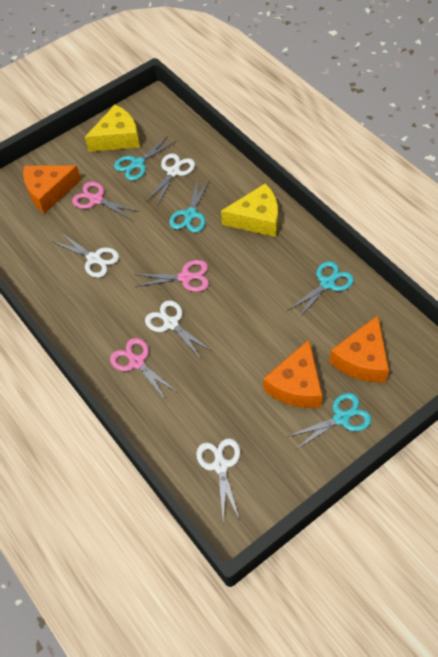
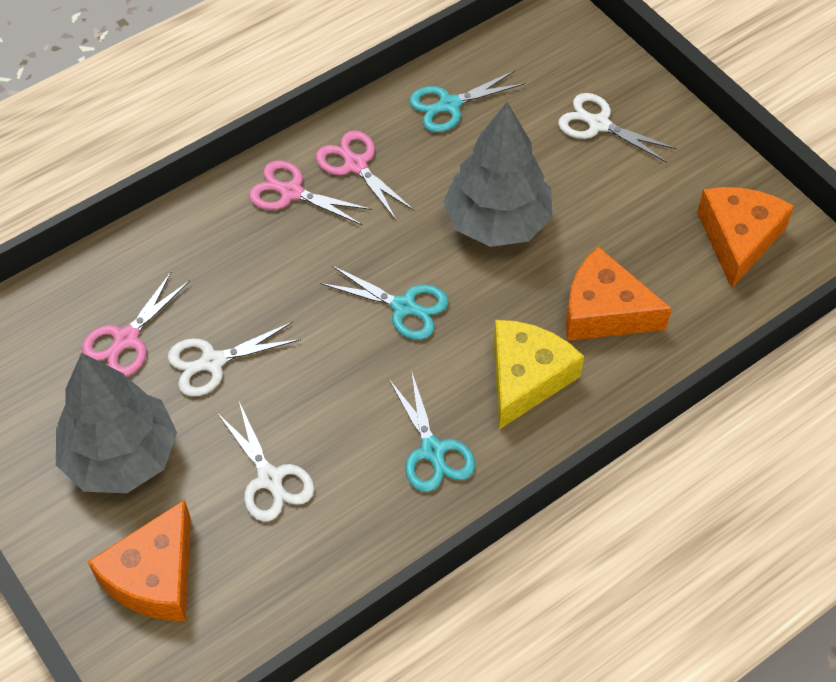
grey tree: none = 0 -> [56,353,177,493] [443,102,553,247] = 2
turquoise scissors: [114,136,176,181] [169,178,210,233] [287,261,354,319] [287,393,372,450] = 4 -> [321,265,448,340] [389,370,475,492] [409,70,525,132] = 3
white scissors: [53,232,119,278] [145,300,213,360] [146,153,195,206] [196,438,240,521] = 4 -> [167,322,301,396] [217,402,314,522] [558,93,677,163] = 3
yellow cheese: [85,105,140,152] [221,183,278,237] = 2 -> [494,320,584,430] = 1

